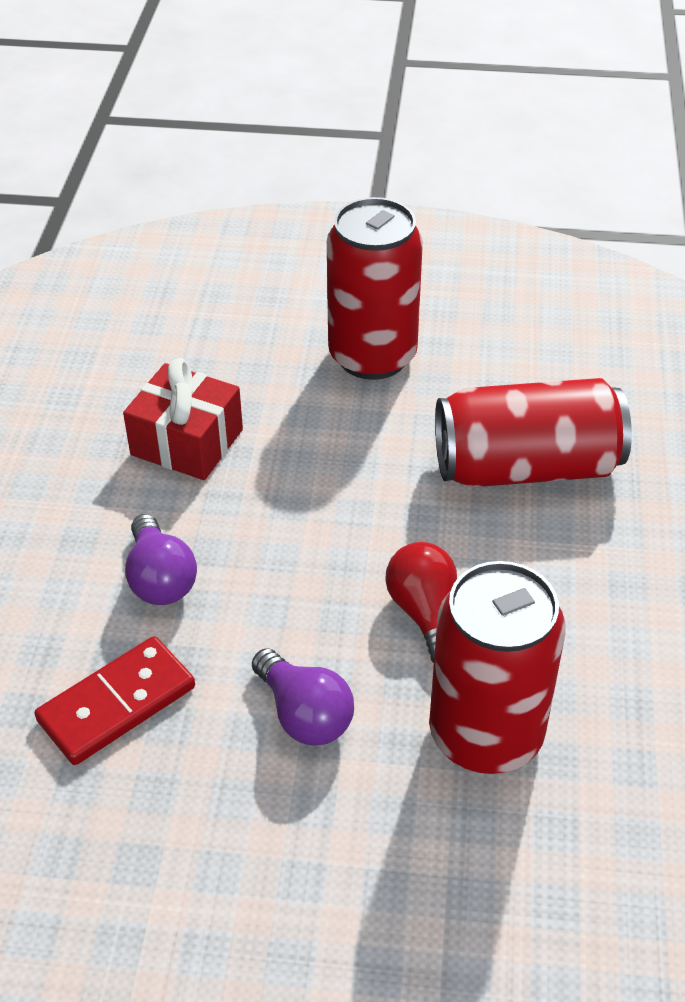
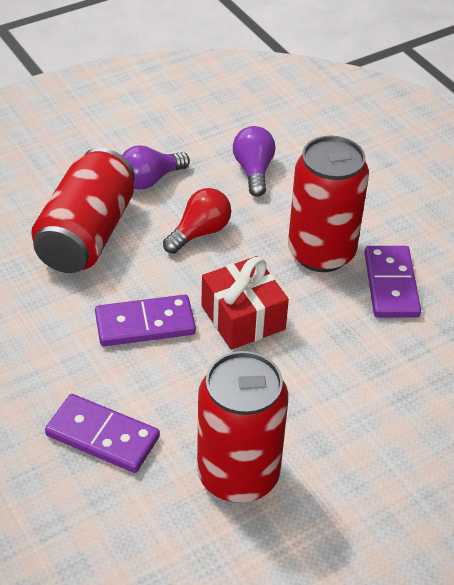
purple domino: none = 0 -> [45,394,160,473] [95,295,196,346] [364,246,421,318] = 3
red domino: [34,636,195,765] = 1 -> none = 0

